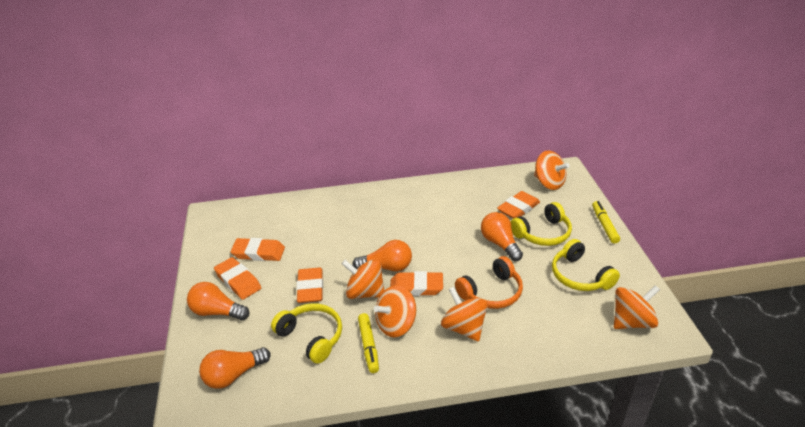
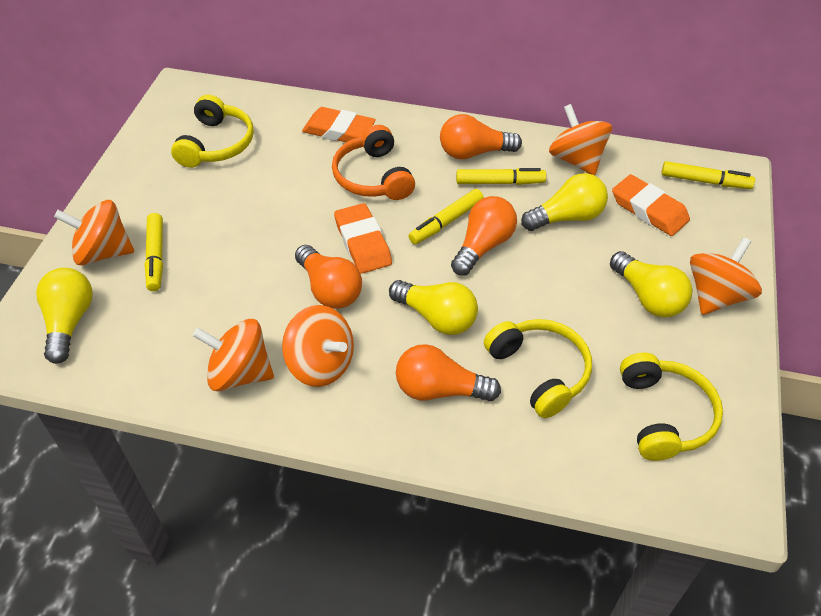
orange eraser: [214,257,261,300] [230,238,285,261] [296,267,323,303] [390,271,443,296] [497,191,540,219] = 5 -> [302,107,376,142] [334,203,392,274] [612,174,690,236] = 3
yellow light bulb: none = 0 -> [36,268,93,364] [389,280,478,335] [521,173,608,231] [610,251,692,317] = 4
yellow marker: [358,313,379,373] [592,201,620,243] = 2 -> [144,213,163,291] [408,189,484,244] [456,168,546,185] [662,161,755,189] = 4

